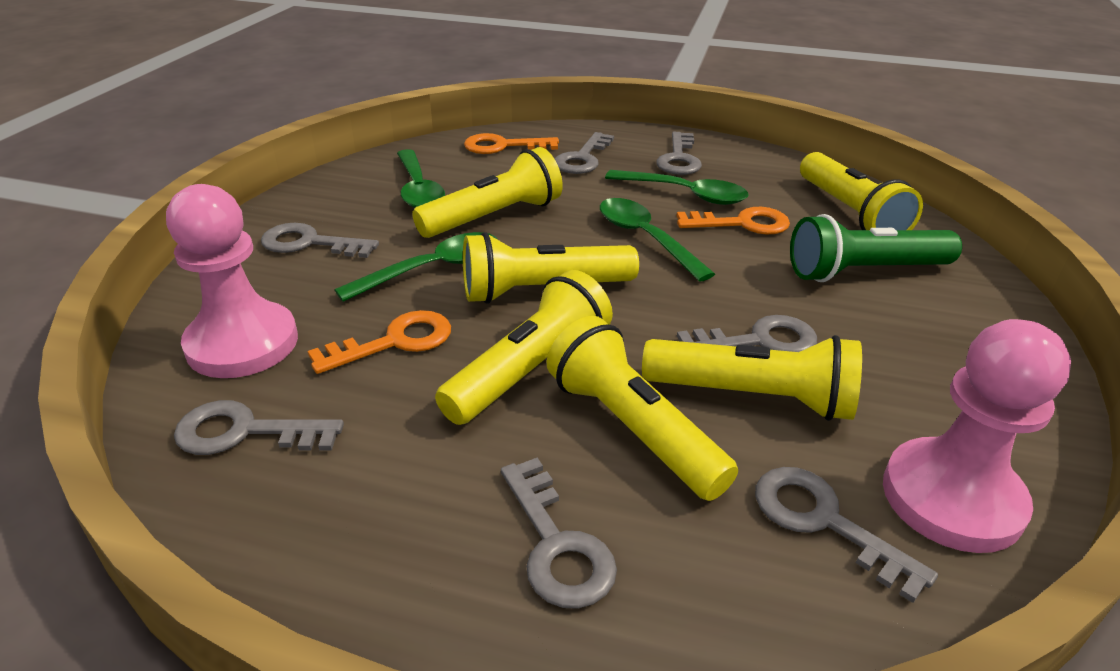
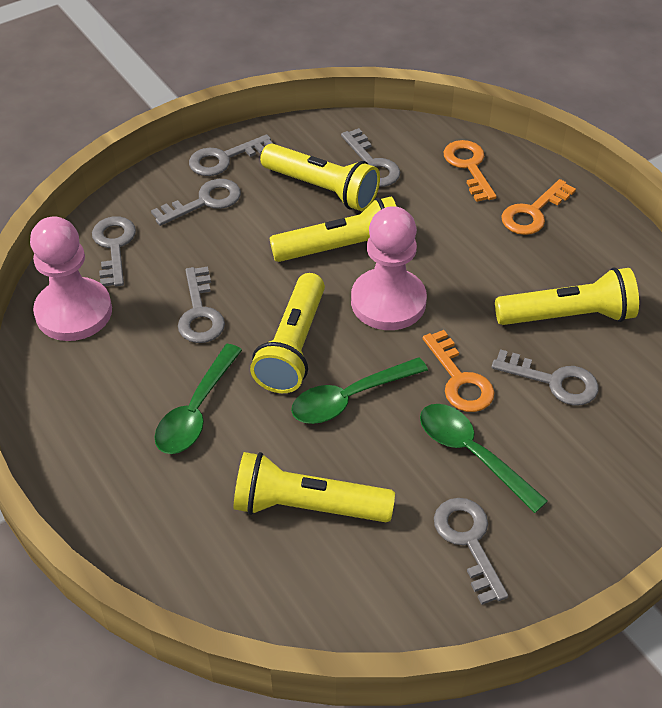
green flashlight: [790,214,962,282] = 1 -> none = 0
green spoon: [335,232,498,302] [397,149,445,208] [600,198,715,282] [605,170,748,205] = 4 -> [154,344,242,454] [291,357,428,424] [420,404,548,513] = 3
yellow flashlight: [412,147,563,238] [435,270,613,425] [463,232,639,304] [547,316,738,501] [642,335,862,421] [800,152,923,230] = 6 -> [234,452,395,522] [250,273,325,393] [260,144,380,211] [269,197,397,262] [495,268,639,325] = 5

